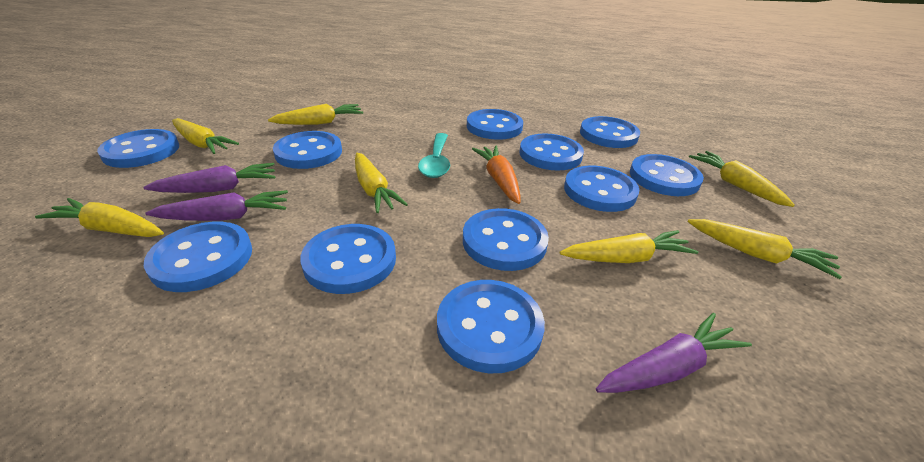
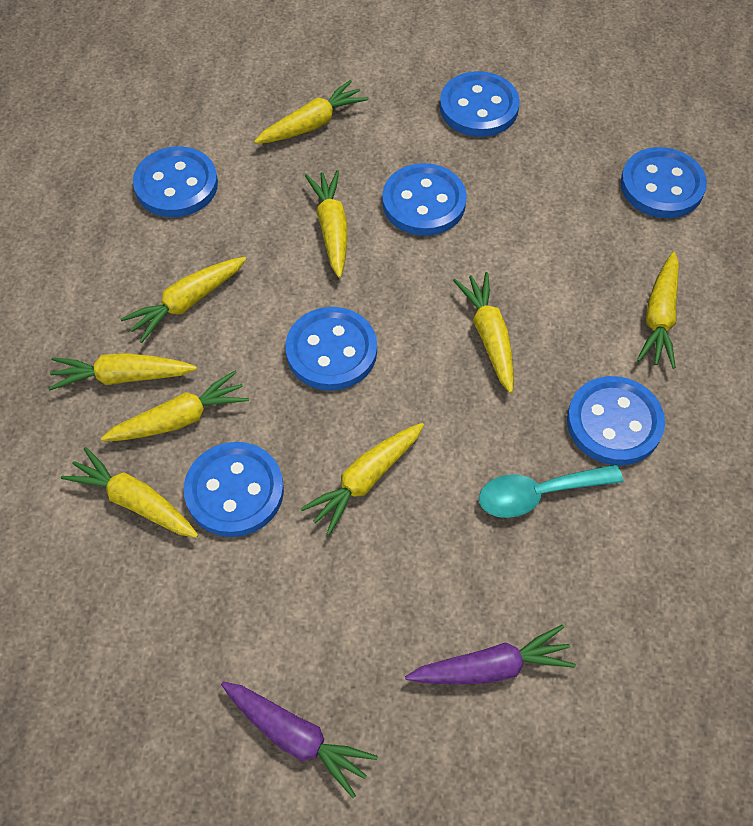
blue button: [97,129,179,168] [144,222,252,292] [273,131,342,169] [300,224,396,294] [437,280,545,373] [463,208,549,271] [467,109,523,140] [519,133,584,171] [564,166,639,212] [580,116,640,148] [630,154,704,196] = 11 -> [133,146,218,217] [184,442,284,537] [285,307,377,391] [382,163,467,236] [440,71,520,137] [567,376,665,466] [620,147,707,218] = 7
orange carrot: [472,146,521,204] = 1 -> none = 0
purple carrot: [143,163,276,193] [146,190,288,221] [596,313,752,393] = 3 -> [221,681,378,798] [405,625,576,685] = 2
yellow carrot: [35,198,164,237] [172,118,239,154] [268,104,363,125] [355,153,408,213] [559,230,698,263] [688,219,842,279] [689,151,795,207] = 7 -> [48,353,197,391] [61,447,198,538] [101,371,249,441] [121,257,246,343] [254,80,369,144] [300,423,424,535] [305,170,347,278] [453,272,514,393] [637,252,679,369] = 9

